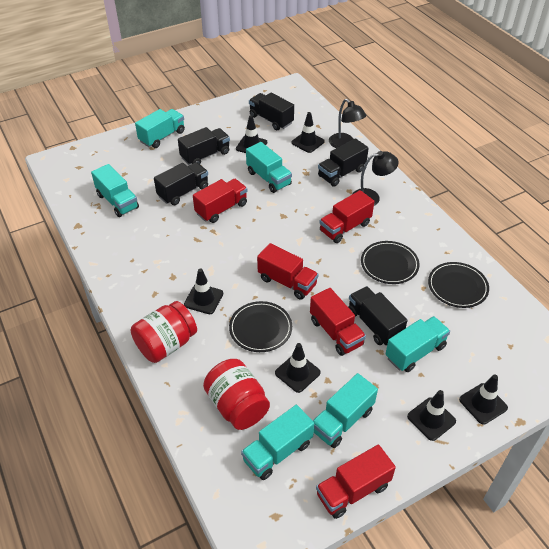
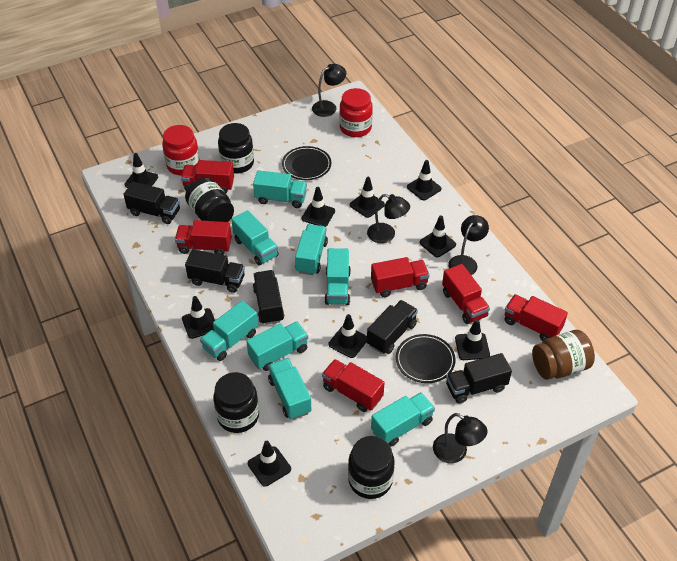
black jar: none = 0 -> [185,177,234,222] [213,372,259,433] [218,123,254,174] [348,436,395,499] = 4
black lamp: [329,99,366,148] [353,151,399,206] = 2 -> [312,64,346,117] [367,194,410,243] [433,413,487,463] [448,215,489,275] = 4
black plate: [229,301,292,352] [361,241,420,284] [428,262,489,308] = 3 -> [282,146,331,180] [396,334,456,383] = 2
black traffic cone: [184,268,223,314] [236,115,267,153] [275,343,321,393] [291,112,325,153] [407,390,456,441] [459,374,508,425] = 6 -> [124,153,158,188] [182,296,215,339] [248,441,291,487] [302,187,335,227] [329,314,367,358] [350,177,385,218] [407,160,442,200] [419,216,456,257] [455,319,490,360] = 9
brown jar: none = 0 -> [532,330,595,380] = 1
red truck: [193,179,247,223] [257,243,319,300] [310,288,366,356] [316,445,396,519] [319,190,374,243] = 5 -> [175,220,232,255] [181,160,234,193] [322,359,385,412] [371,257,430,297] [442,264,490,324] [505,294,568,341] = 6
turquoise truck: [91,164,139,217] [135,109,185,148] [241,405,314,480] [246,142,292,193] [313,373,378,448] [386,316,450,372] = 6 -> [200,301,258,361] [231,210,279,266] [246,322,308,371] [253,170,307,208] [268,358,312,420] [295,224,328,275] [325,248,351,305] [371,392,435,447] = 8

